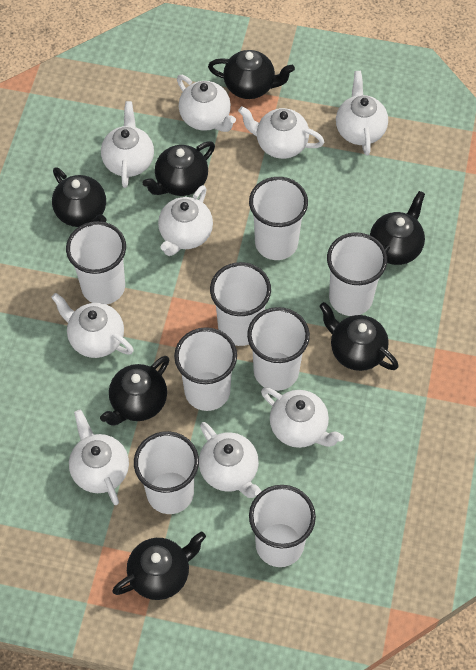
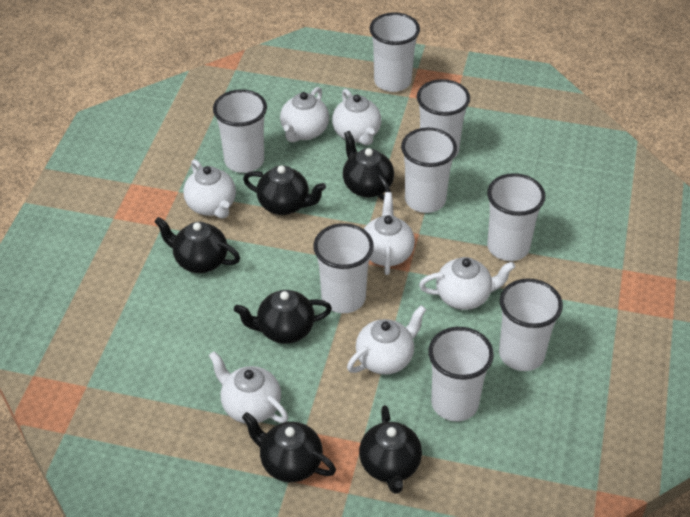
black teapot: [52,167,107,227] [100,356,169,425] [112,531,206,600] [143,141,215,196] [208,50,295,99] [319,302,399,371] [370,191,425,265] = 7 -> [154,217,240,273] [234,290,332,344] [242,412,336,482] [243,165,326,215] [343,131,394,200] [359,405,422,494] = 6
white teapot: [51,293,134,358] [69,410,129,505] [101,101,154,188] [158,185,213,256] [177,75,236,132] [199,422,261,498] [238,106,324,159] [261,387,344,448] [336,71,388,156] = 9 -> [183,159,236,219] [209,351,288,424] [280,87,329,142] [332,89,381,146] [347,305,427,375] [364,192,415,275] [419,257,515,310] = 7

